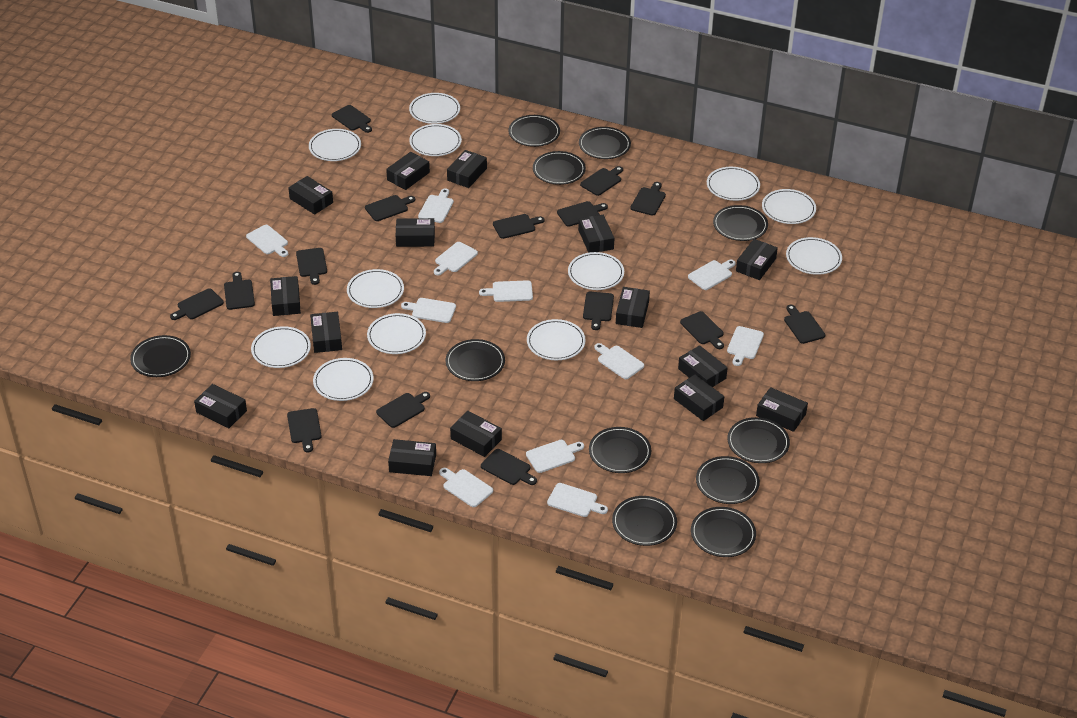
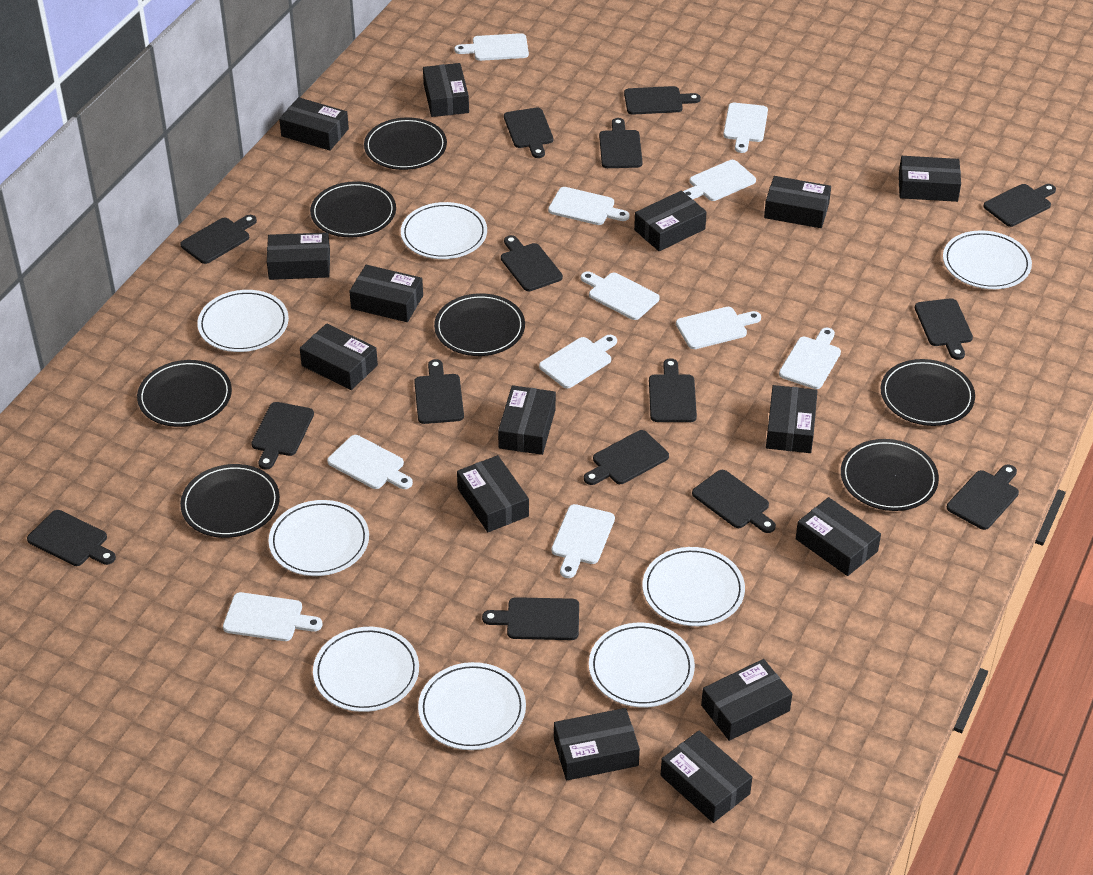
black plate: [130,335,191,377] [446,339,505,381] [508,115,560,147] [533,151,586,185] [579,127,631,159] [589,427,651,473] [612,496,677,546] [691,507,756,557] [696,456,760,504] [713,205,768,241] [727,417,790,463] = 11 -> [137,360,232,427] [180,464,280,538] [310,181,396,237] [364,118,447,170] [434,293,525,356] [841,439,939,511] [881,359,975,426] = 7
white plate: [251,326,311,368] [309,129,361,161] [313,358,374,401] [347,269,404,308] [367,313,426,354] [409,93,460,124] [409,124,462,156] [527,319,586,360] [568,252,624,290] [707,167,760,201] [762,189,816,224] [786,237,842,275] = 12 -> [197,290,289,352] [269,500,369,576] [313,627,419,712] [401,202,487,259] [418,662,526,750] [589,623,695,707] [643,547,745,626] [943,230,1032,289] = 8

